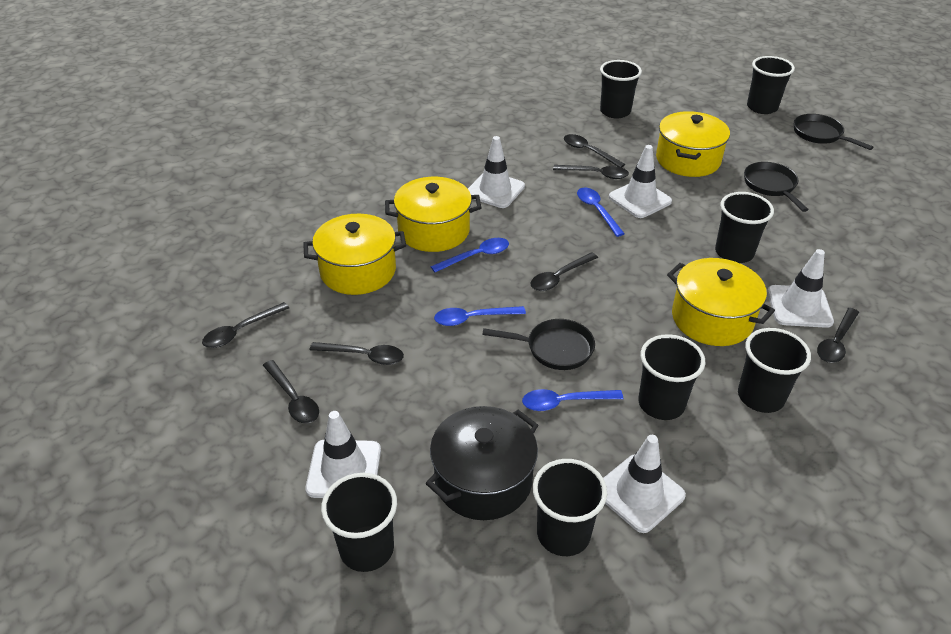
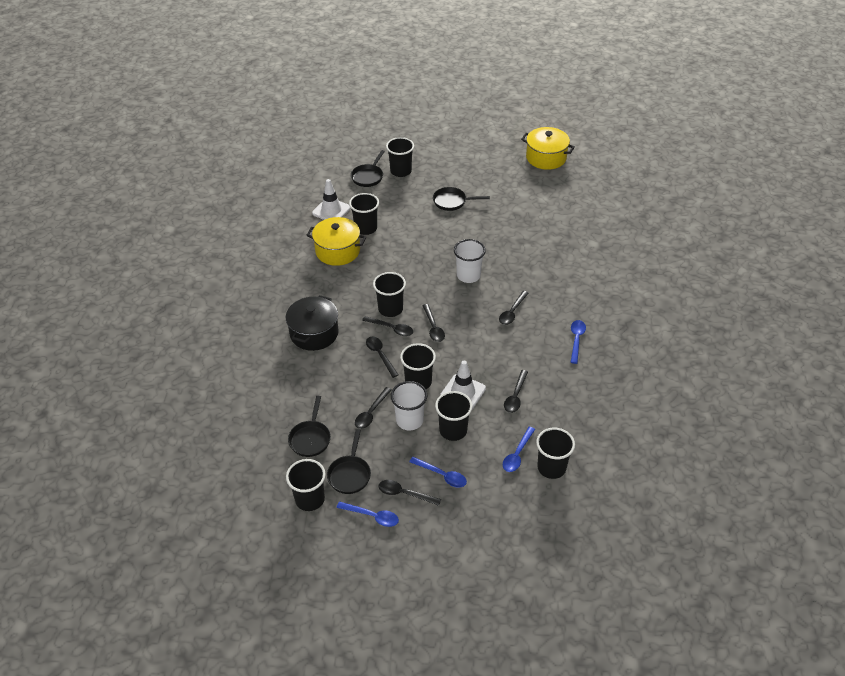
black pan: [482,319,595,370] [744,162,809,212] [794,114,873,150] = 3 -> [288,396,331,457] [327,429,371,494] [351,150,385,187] [433,187,490,211] = 4
white cup: none = 0 -> [391,381,427,431] [454,239,486,283] = 2
white traffic cone: [305,411,381,498] [468,136,525,208] [603,435,686,533] [609,145,672,218] [768,249,834,328] = 5 -> [312,179,351,220] [440,361,486,409] = 2
yellow pot: [303,214,406,295] [385,177,481,252] [656,111,730,177] [667,258,775,346] = 4 -> [307,217,366,266] [521,127,575,170] = 2

